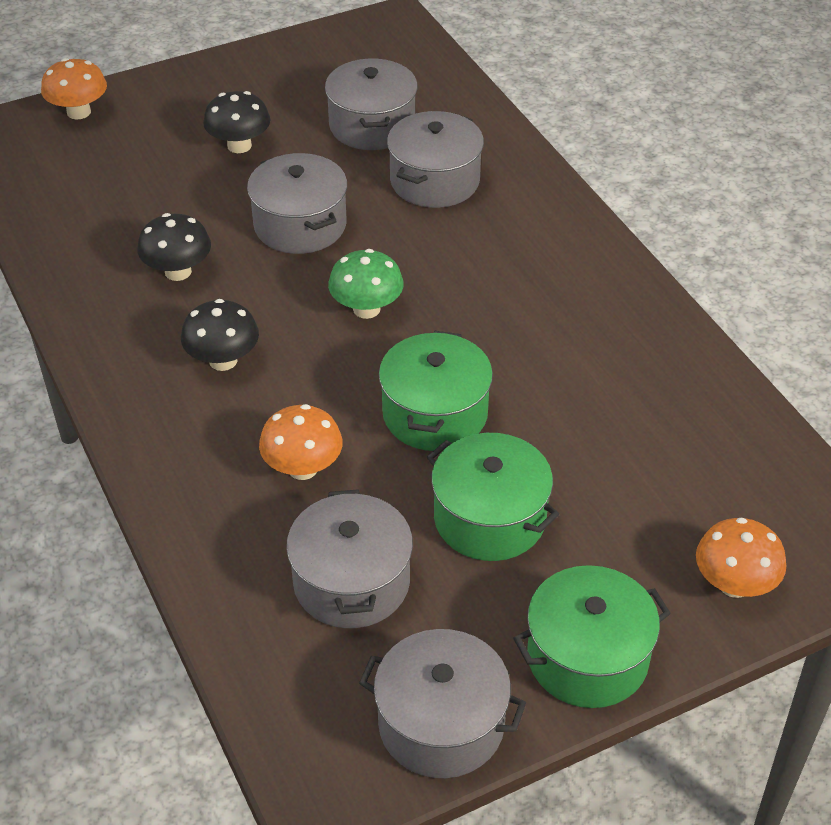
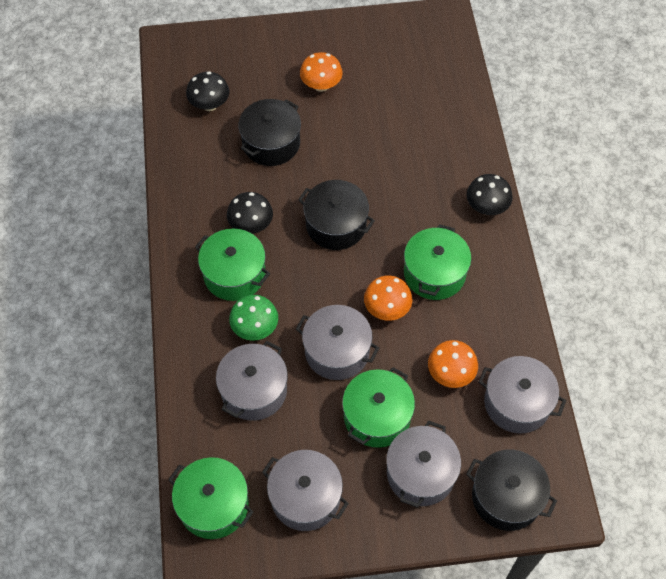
black pot: none = 0 -> [238,99,301,166] [298,180,375,250] [466,450,557,531] = 3
green pot: [379,331,493,451] [427,433,559,561] [514,565,671,708] = 3 -> [168,457,253,539] [195,229,270,301] [342,367,415,448] [404,224,471,300] = 4

